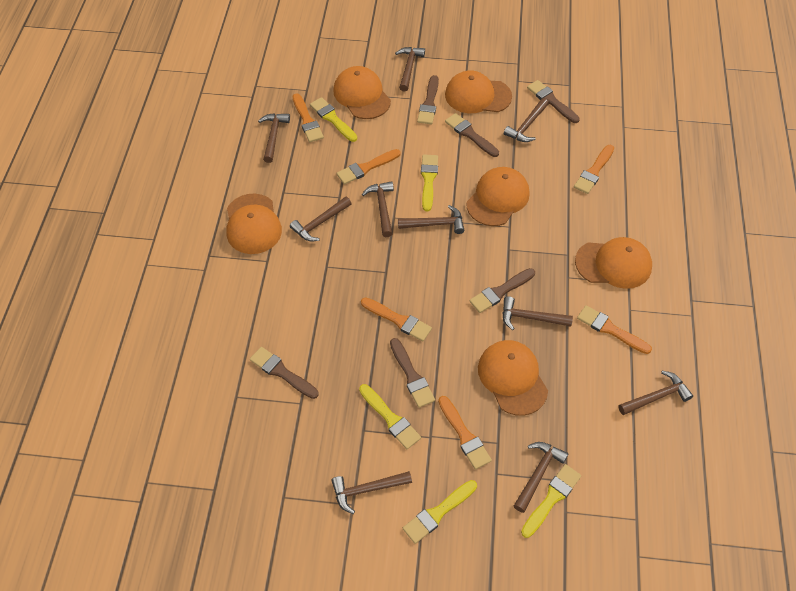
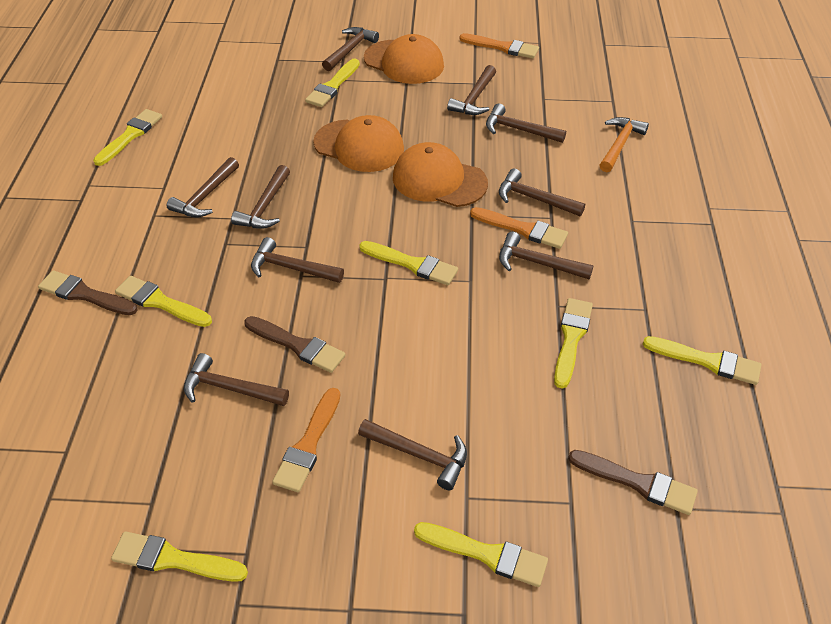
brown brush: [250,347,319,399] [390,338,435,408] [417,75,439,124] [445,113,499,157] [469,268,535,313] [527,80,580,123] = 6 -> [38,270,138,315] [244,316,345,373] [568,450,698,515] = 3
orange brush: [293,93,324,142] [337,149,401,185] [361,297,432,341] [438,396,492,470] [574,145,614,194] [577,305,652,354] = 6 -> [272,388,340,492] [459,33,539,59] [470,207,568,249] = 3
orange cap: [226,194,282,254] [333,66,391,119] [445,70,512,113] [466,167,530,226] [478,340,548,416] [575,237,652,289] = 6 -> [313,115,404,172] [364,34,444,84] [393,142,488,207] = 3
orange hammer: none = 0 -> [600,117,649,172] = 1
yellow brush: [310,97,357,142] [359,384,421,449] [403,480,477,544] [421,155,438,211] [521,464,581,538] = 5 -> [93,109,162,166] [111,531,248,582] [115,276,212,327] [305,59,360,107] [359,241,458,285] [414,522,548,587] [554,298,593,389] [643,336,762,385] = 8

